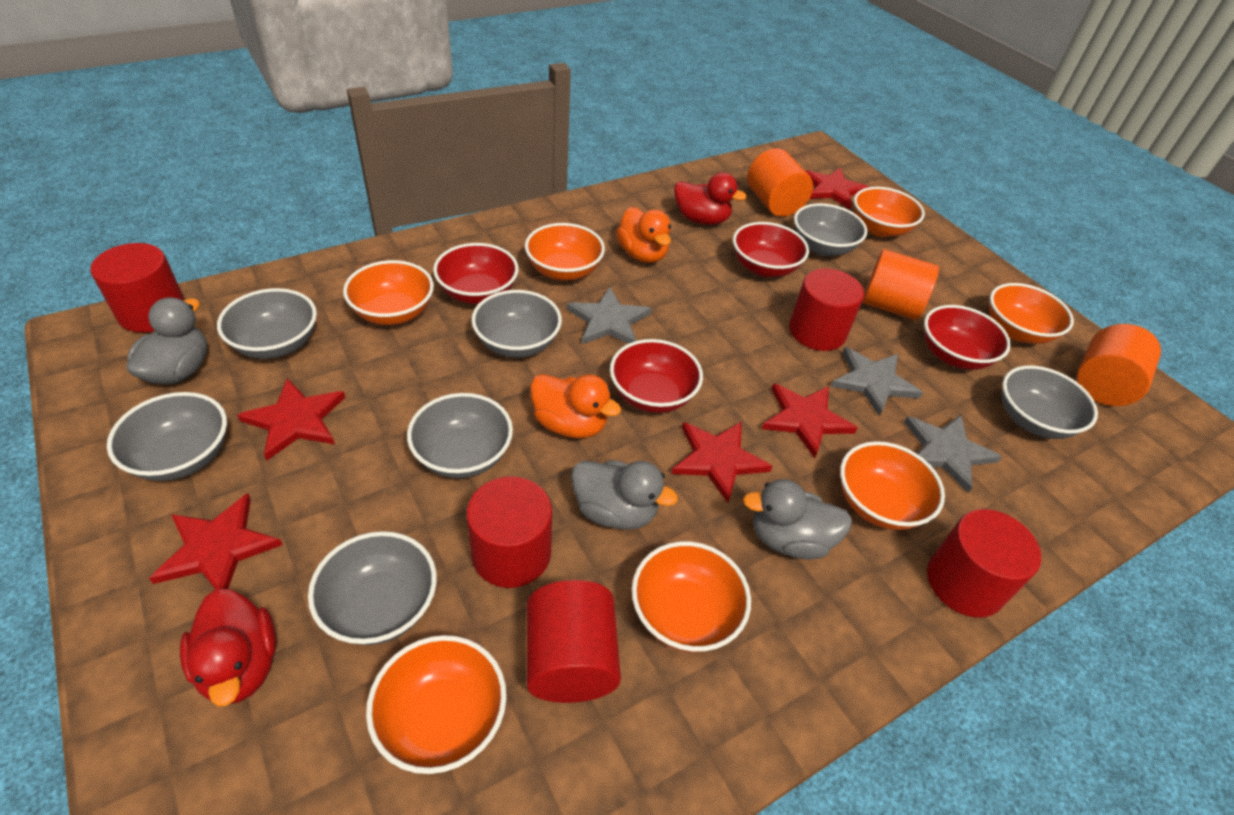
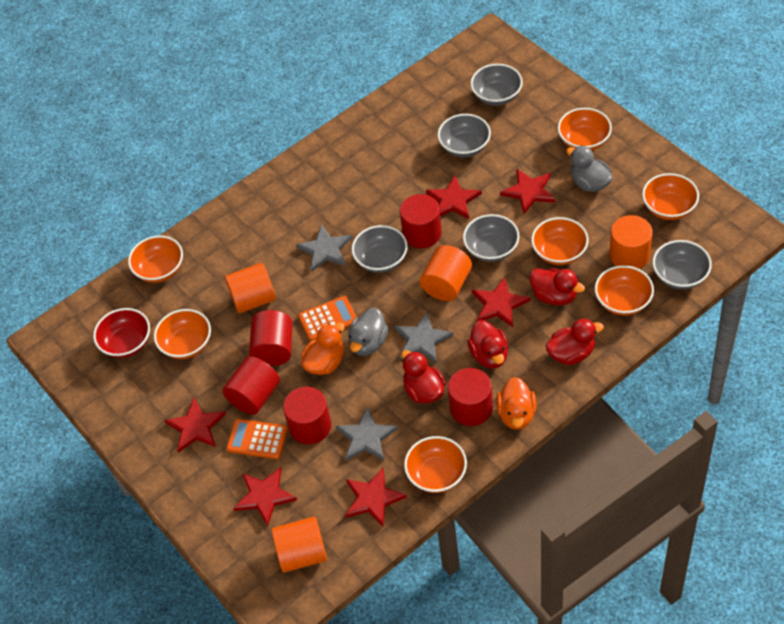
grey bowl: [107,392,227,481] [217,288,317,359] [308,531,437,645] [407,393,513,478] [471,290,562,358] [794,203,867,256] [1002,365,1098,439] = 7 -> [352,225,408,273] [438,114,491,157] [463,214,519,262] [471,64,523,106] [652,240,712,290] = 5
grey duck: [127,297,207,384] [571,460,678,530] [743,479,852,559] = 3 -> [348,308,389,356] [566,146,613,192] = 2
orange calculator: none = 0 -> [226,419,288,459] [298,296,357,341] = 2
orange cylinder: [747,148,813,217] [862,249,939,320] [1077,324,1161,406] = 3 -> [225,263,276,313] [272,517,327,573] [420,245,472,301] [609,215,653,269] = 4
red bowl: [433,243,519,304] [610,339,703,413] [733,222,809,277] [924,305,1011,370] = 4 -> [93,308,150,358] = 1
red duck: [180,589,277,706] [674,172,747,225] = 2 -> [401,350,446,404] [467,320,509,369] [529,268,585,305] [546,319,604,365] = 4
red star: [149,493,283,589] [237,378,346,461] [671,421,772,503] [762,383,858,458] [805,168,869,209] = 5 -> [164,398,226,453] [233,467,297,526] [345,468,407,527] [426,175,482,219] [472,277,530,327] [500,169,556,214] = 6

